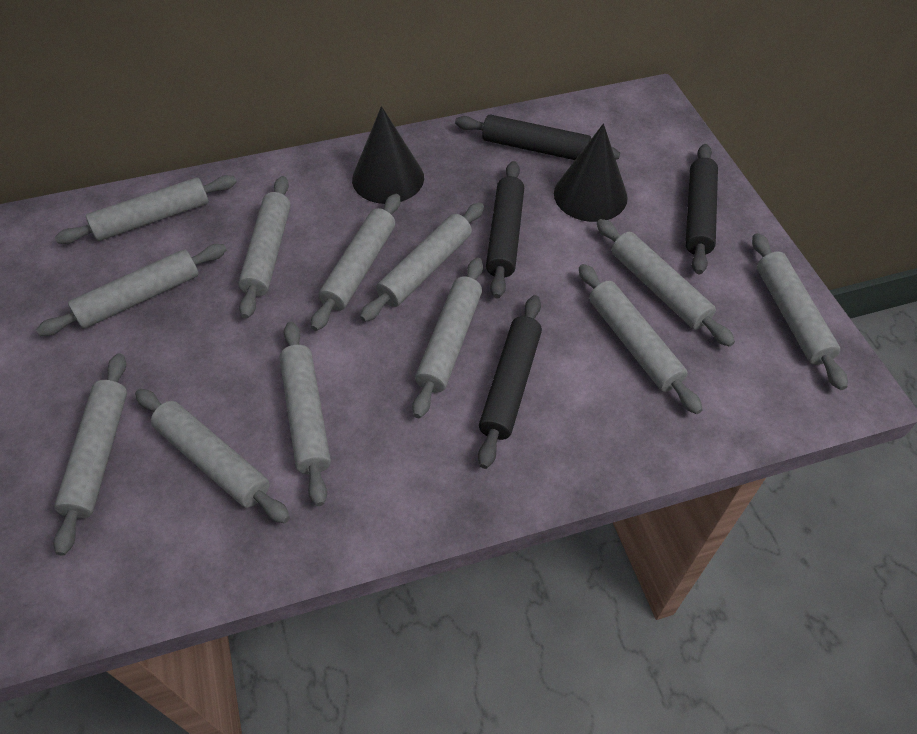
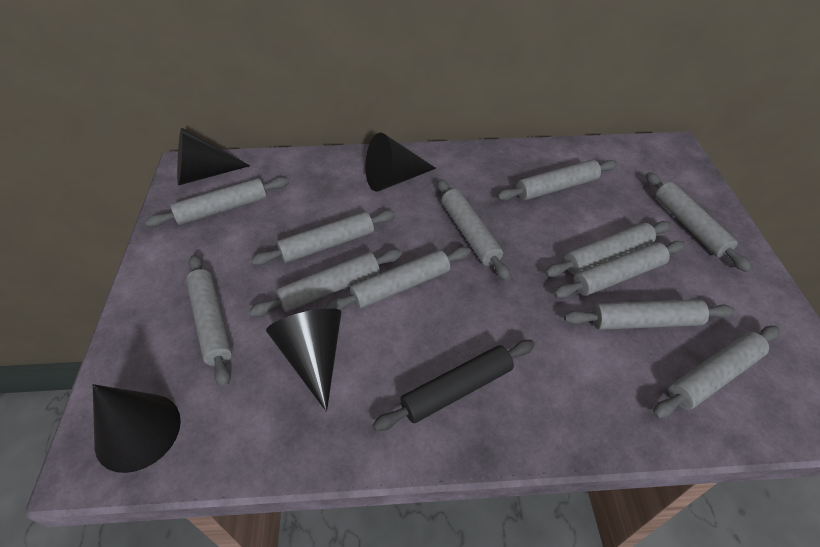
black cone: [352,106,424,204] [554,123,628,222] = 2 -> [93,384,181,473] [177,127,250,186] [266,308,341,412] [365,132,436,192] = 4
black rolling pin: [455,115,620,160] [478,295,542,469] [486,161,524,298] [685,144,718,274] = 4 -> [373,340,535,431] = 1

